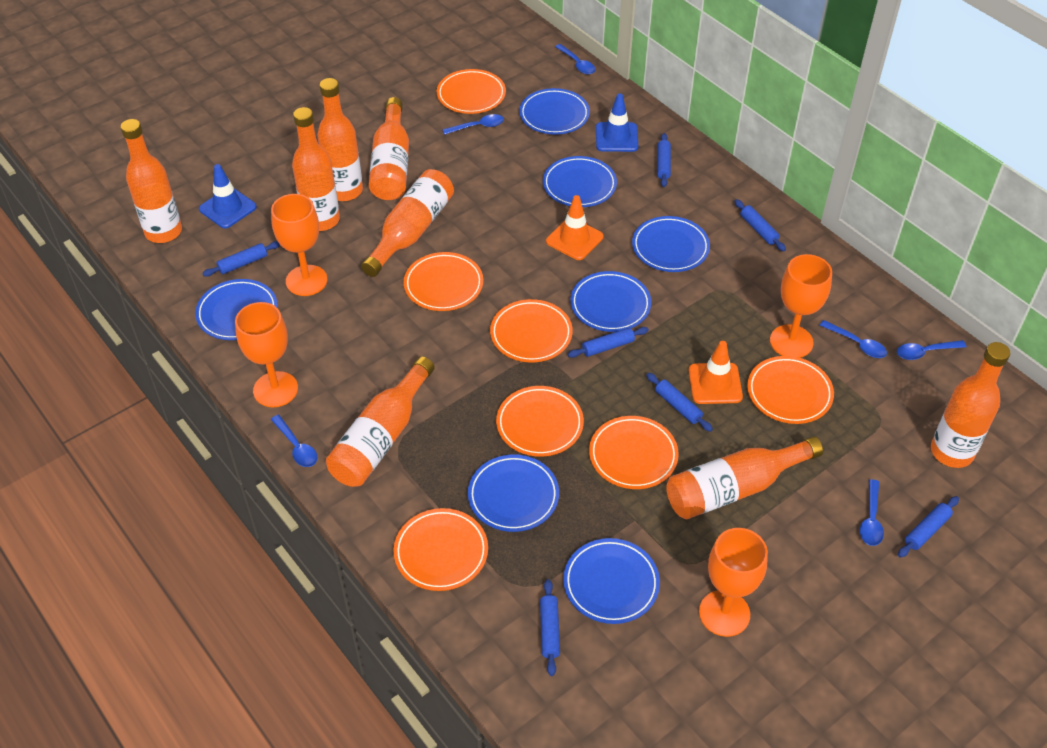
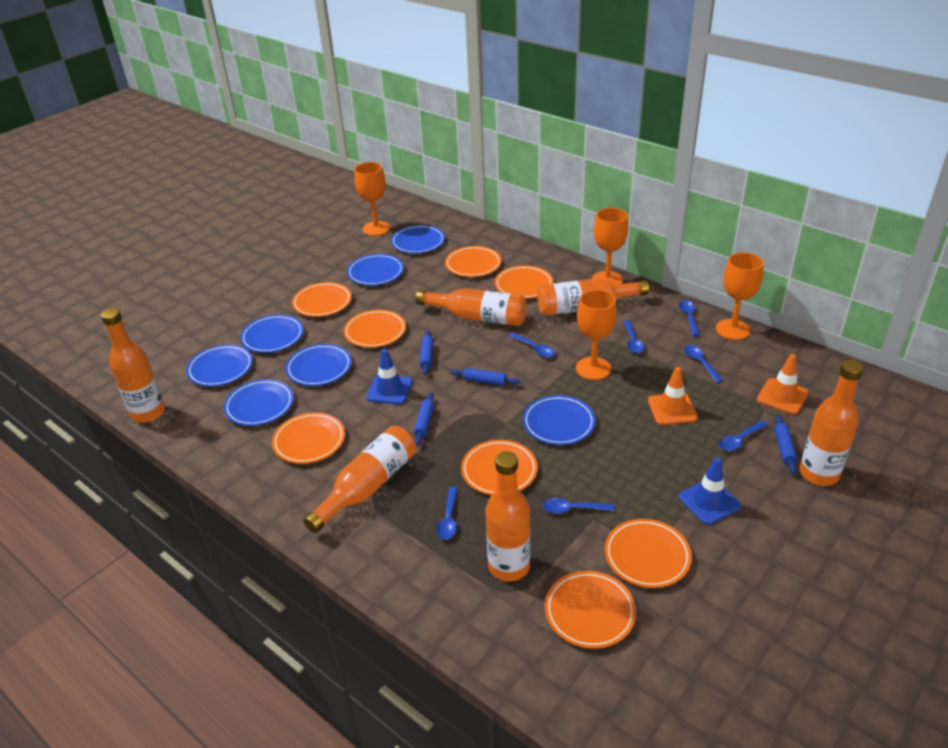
blue rolling pin: [202,241,280,277] [540,579,560,676] [568,327,649,358] [646,373,713,432] [657,133,671,187] [735,199,786,251] [898,496,959,558] = 7 -> [414,392,435,446] [420,330,434,375] [450,368,520,386] [774,415,798,474] = 4
blue spoon: [271,415,317,467] [442,114,504,135] [555,44,595,74] [819,320,887,358] [860,479,884,546] [897,340,966,360] = 6 -> [436,487,458,540] [509,333,555,358] [543,498,614,514] [623,320,644,353] [679,300,700,336] [684,345,723,383] [719,421,768,451] = 7
orange bottle: [120,119,182,243] [292,107,340,231] [317,78,363,201] [326,356,435,487] [361,169,454,277] [369,97,409,200] [666,436,823,519] [931,342,1010,468] = 8 -> [101,308,165,423] [303,426,416,533] [415,288,527,326] [486,451,531,581] [537,278,649,316] [800,360,863,486] = 6
orange plate: [394,508,488,591] [404,252,483,311] [437,69,506,114] [490,299,573,362] [496,386,584,457] [589,416,679,489] [747,356,834,424] = 7 -> [272,412,345,464] [292,282,352,317] [343,310,406,348] [445,246,502,277] [461,440,538,495] [494,265,553,299] [545,571,636,649] [605,519,692,588] = 8

